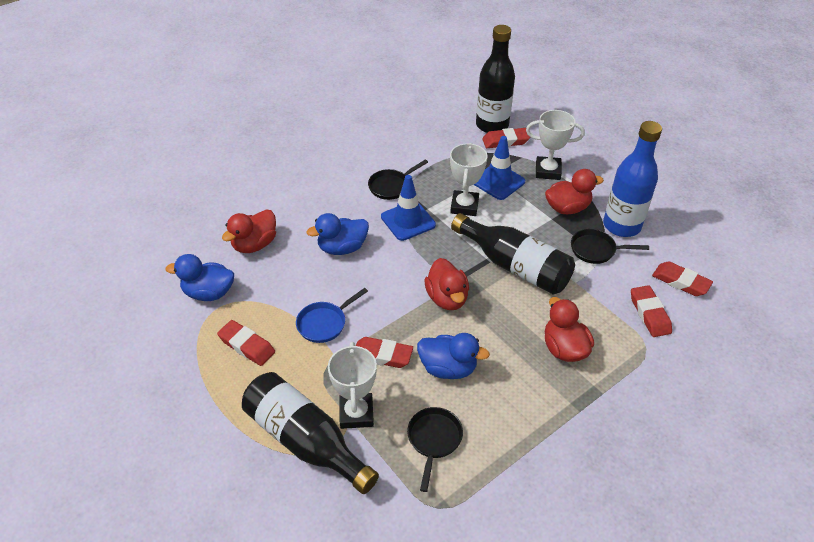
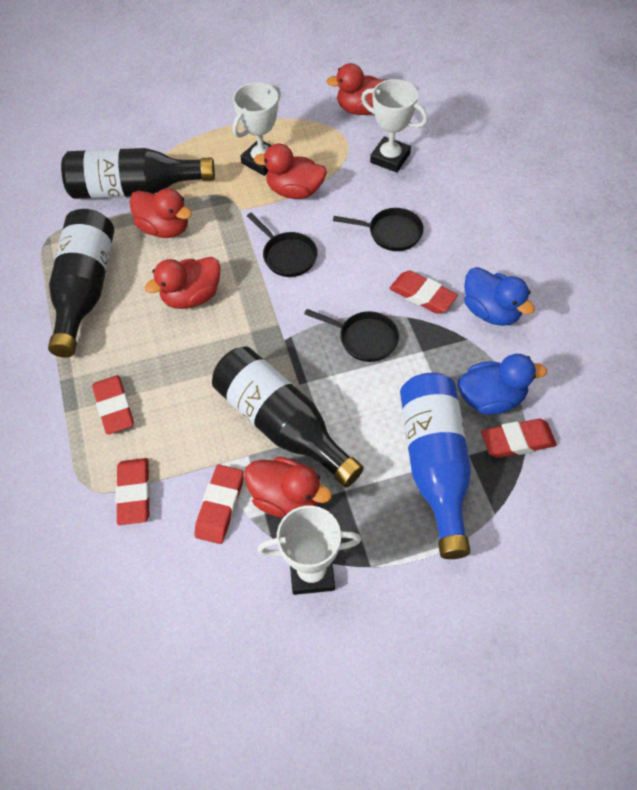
blue duck: [165,254,234,301] [307,213,369,255] [417,333,490,379] = 3 -> [458,354,547,415] [464,267,535,326] = 2
blue pan: [296,288,368,343] = 1 -> none = 0
blue traffic cone: [381,175,436,241] [473,136,525,200] = 2 -> none = 0
red duck: [222,210,276,253] [425,258,469,310] [545,169,604,214] [545,297,594,362] = 4 -> [129,188,192,238] [145,257,221,309] [244,457,332,518] [254,144,327,199] [326,63,385,115] = 5

